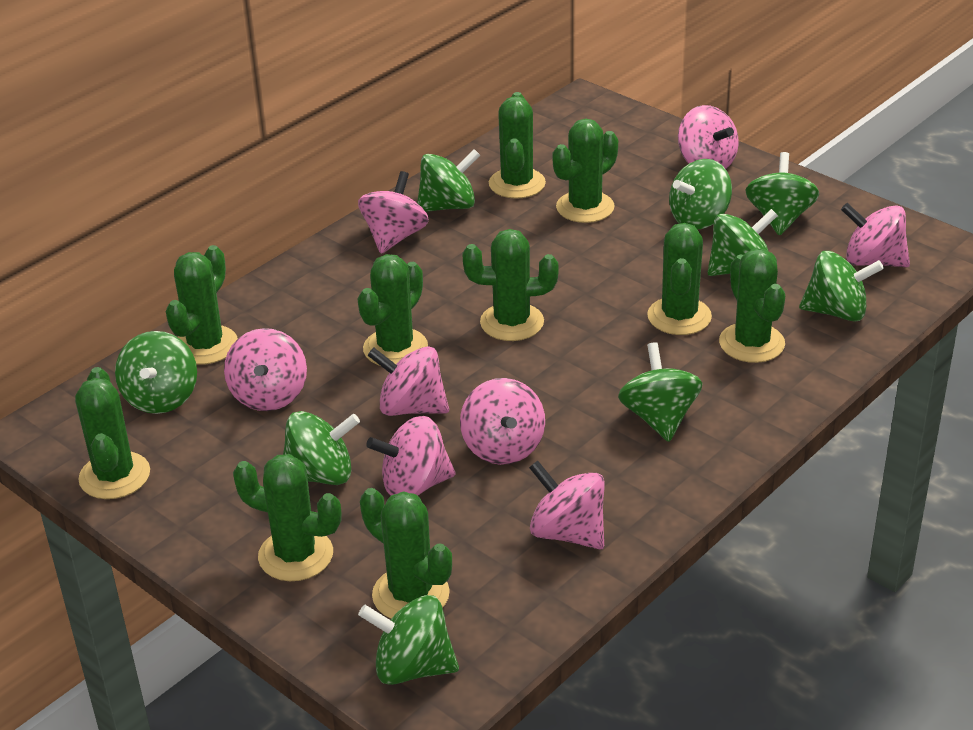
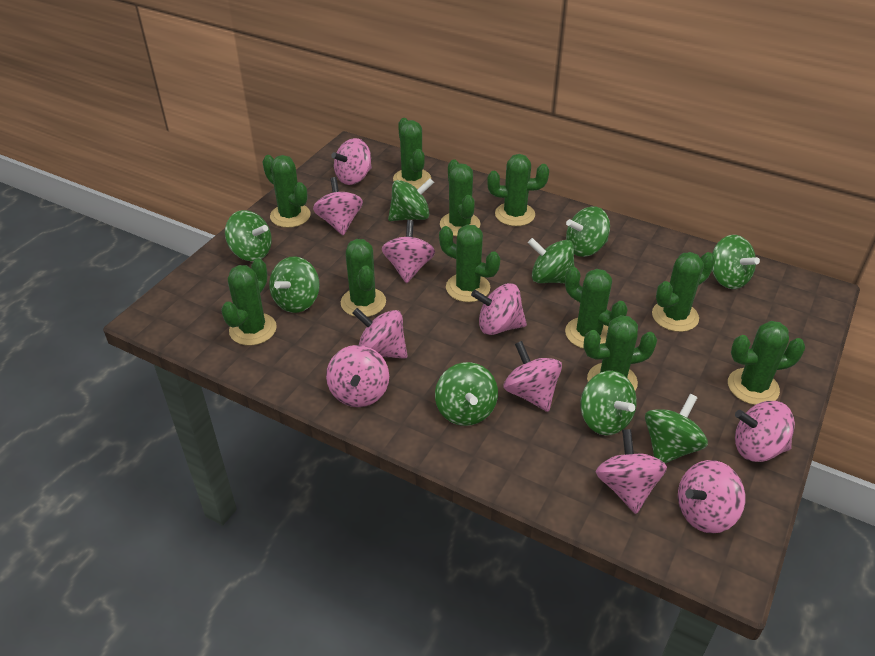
green cactus: [75,367,150,499] [166,245,238,365] [233,454,342,581] [358,254,428,366] [360,488,452,619] [463,229,558,341] [489,92,546,199] [552,119,618,223] [647,223,712,335] [719,249,785,363] = 10 -> [221,258,277,346] [262,155,311,228] [341,239,386,317] [393,118,431,189] [439,225,500,302] [440,159,481,236] [487,154,549,226] [565,267,627,349] [584,315,657,391] [652,252,715,332] [728,321,805,405] = 11
pink spinning top: [224,328,307,411] [358,171,429,254] [366,416,456,496] [367,346,449,416] [460,378,545,465] [529,461,604,550] [678,105,739,169] [841,203,910,267] = 8 -> [313,177,363,235] [326,345,389,407] [331,138,372,185] [352,308,408,359] [382,220,435,283] [471,283,527,335] [503,341,562,412] [596,429,667,514] [678,460,745,533] [735,401,795,462] = 10

